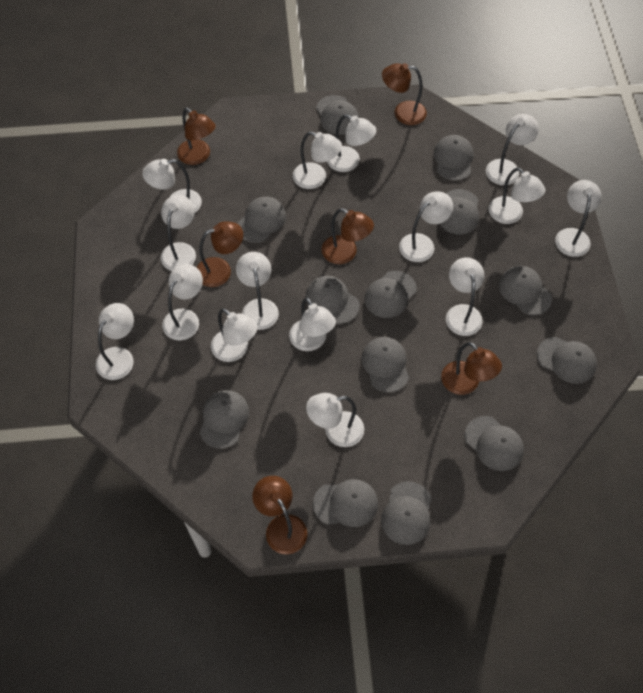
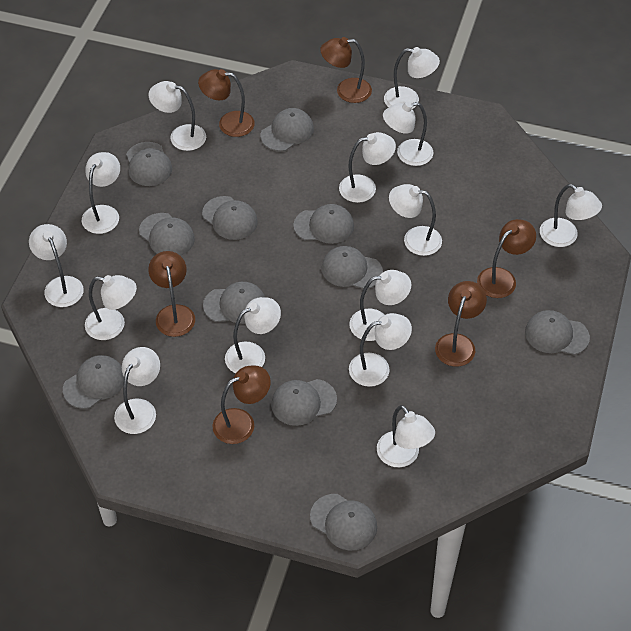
grey cap: [200,390,249,449] [237,197,286,243] [306,276,360,324] [313,479,378,527] [316,95,359,135] [361,337,409,393] [365,271,416,318] [381,481,431,545] [434,135,473,181] [440,189,479,235] [465,416,524,471] [499,266,552,315] [537,337,597,384] = 13 -> [63,355,124,409] [126,142,172,186] [139,213,195,256] [202,196,258,240] [203,282,265,324] [260,108,314,151] [271,379,337,426] [293,204,354,244] [310,494,377,551] [321,246,383,289] [525,310,590,355] = 11
white lamp: [96,303,134,380] [142,159,202,213] [161,195,196,271] [162,264,203,341] [211,308,258,362] [236,252,279,330] [289,297,336,351] [293,132,342,189] [306,393,364,447] [327,114,376,172] [399,191,453,262] [446,258,484,336] [486,114,539,185] [489,167,545,224] [555,180,602,257] = 15 -> [29,224,84,307] [82,152,120,234] [85,275,137,340] [114,347,160,434] [149,81,206,151] [225,297,281,373] [339,132,396,203] [349,270,411,341] [349,313,412,387] [377,405,435,467] [383,102,433,166] [384,47,440,109] [389,184,442,256] [540,184,602,247] = 14

